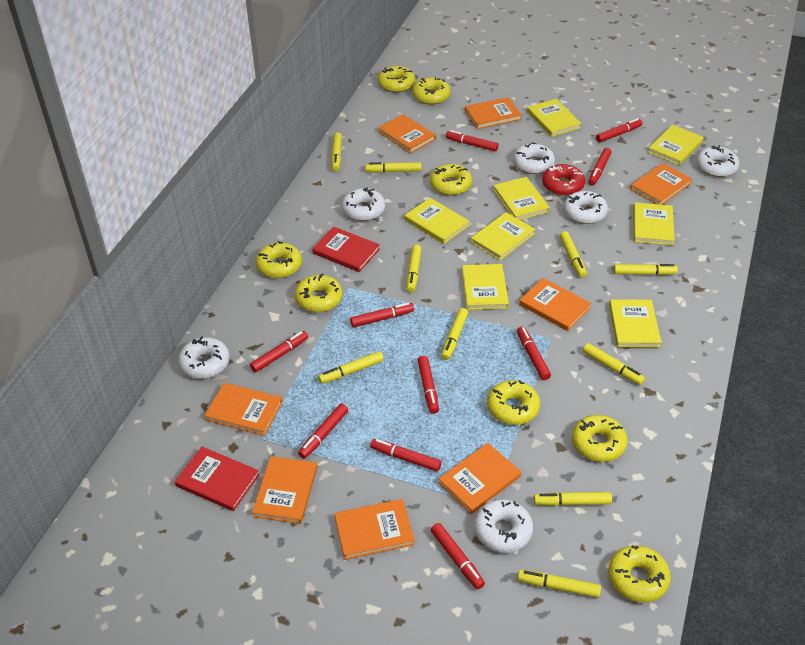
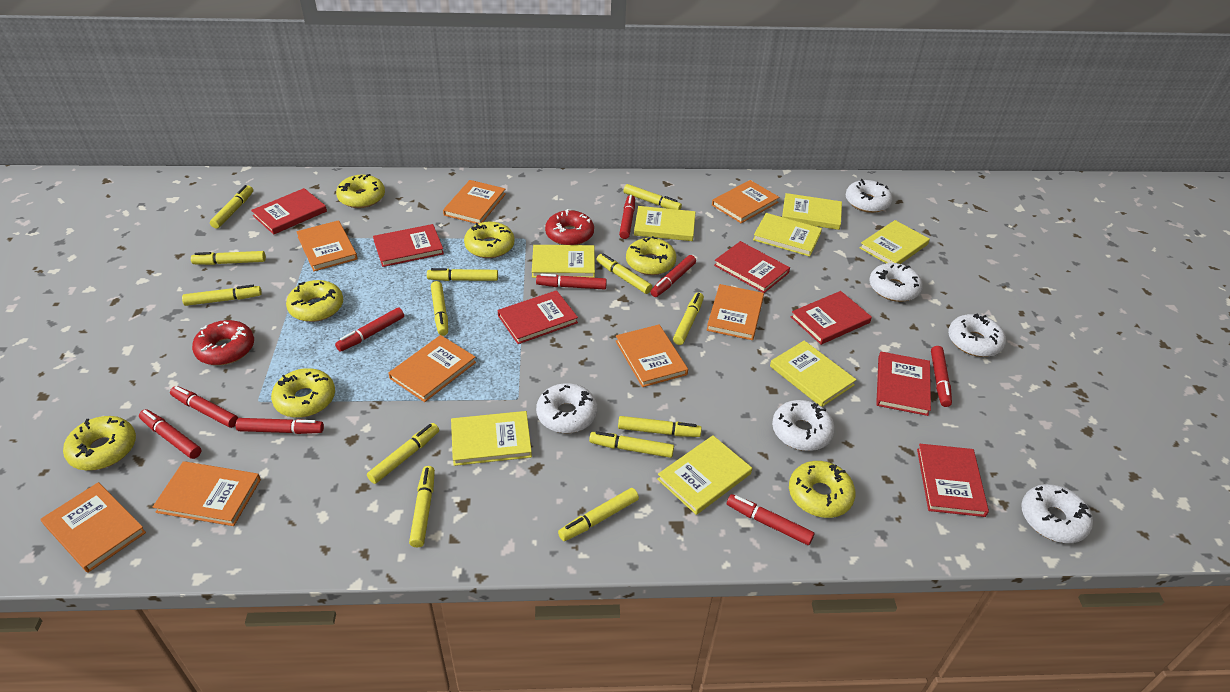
red book: [175,447,259,511] [312,227,380,272] = 2 -> [251,188,327,235] [373,224,444,267] [497,290,578,344] [714,241,790,293] [791,291,872,345] [876,352,931,416] [917,444,989,517] = 7
red donut: [542,164,585,196] = 1 -> [192,320,254,365] [545,209,594,245] = 2
red marker: [250,331,308,373] [298,404,348,459] [350,302,414,327] [370,439,441,472] [417,356,439,414] [431,523,485,589] [446,130,498,151] [517,326,551,380] [588,148,612,185] [596,118,642,143] = 10 -> [139,409,201,459] [170,386,238,428] [236,418,324,434] [335,308,404,352] [536,274,607,289] [619,195,635,239] [650,255,696,297] [727,494,814,545] [931,346,952,407] = 9
yellow donut: [256,241,302,278] [295,273,343,312] [378,66,415,93] [412,77,451,105] [430,164,472,195] [487,380,540,425] [572,415,627,462] [608,545,671,603] = 8 -> [63,416,136,470] [271,368,335,418] [286,280,343,322] [336,174,385,208] [464,222,515,258] [626,236,676,275] [789,461,856,518] = 7
yellow marker: [318,351,384,384] [331,133,342,171] [365,162,421,173] [406,245,421,293] [441,308,468,360] [518,570,601,598] [534,492,612,506] [560,231,587,278] [583,343,645,385] [614,264,678,275] = 10 -> [182,285,262,306] [191,251,266,265] [210,185,253,229] [367,423,439,484] [409,466,435,548] [427,268,498,281] [431,281,448,336] [558,488,639,541] [589,431,674,458] [597,253,652,294] [618,416,702,437] [623,184,682,210] [673,292,704,345] = 13

